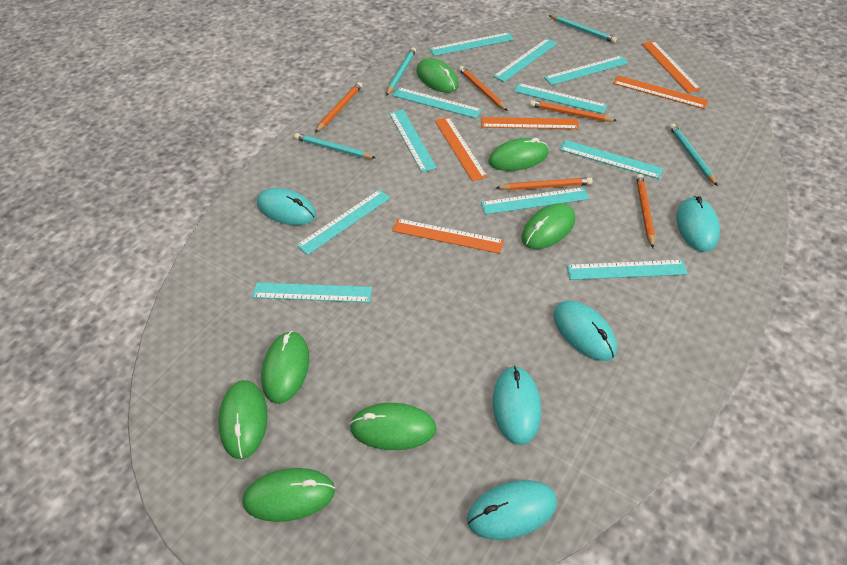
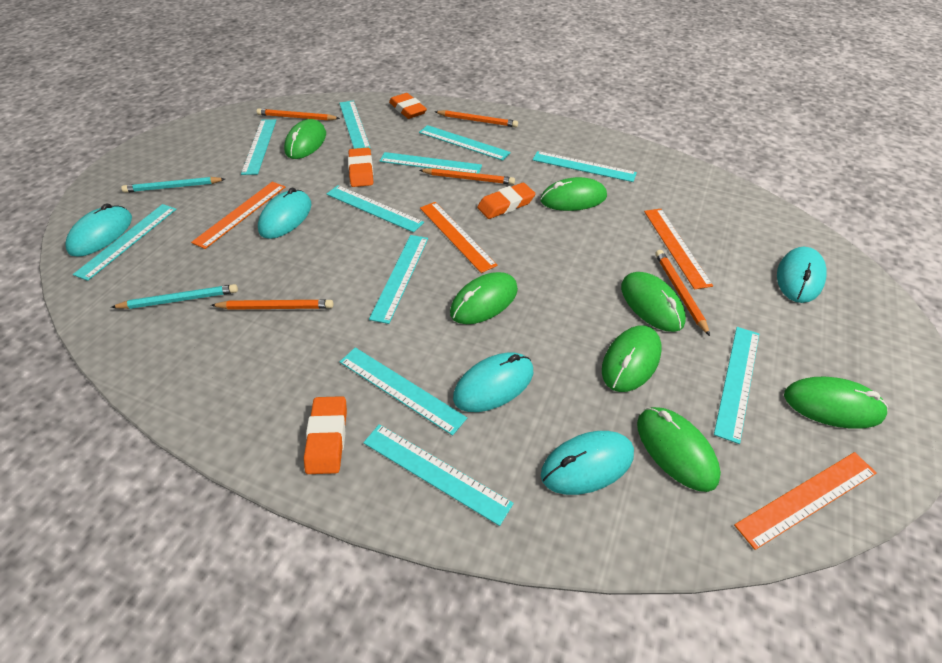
orange eraser: none = 0 -> [304,396,347,474] [348,148,373,187] [389,93,427,119] [477,183,536,219] = 4
orange ruler: [392,218,504,254] [435,117,488,181] [482,117,579,129] [613,75,708,109] [642,41,701,93] = 5 -> [191,181,285,249] [420,202,497,273] [644,209,713,290] [734,452,877,550] = 4
turquoise pencil: [294,133,375,159] [386,47,416,96] [549,15,617,43] [669,123,718,186] = 4 -> [111,284,238,309] [121,177,225,193] = 2

